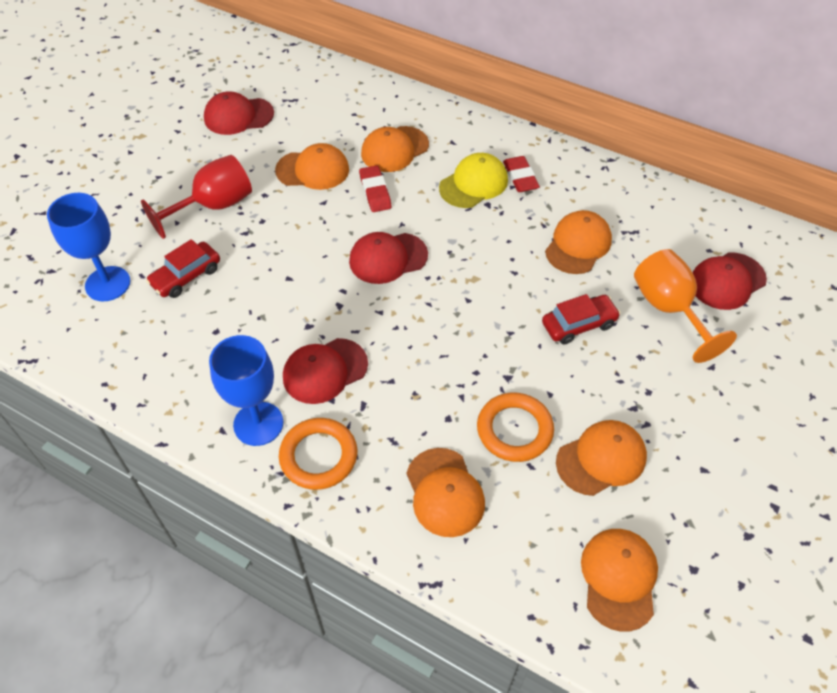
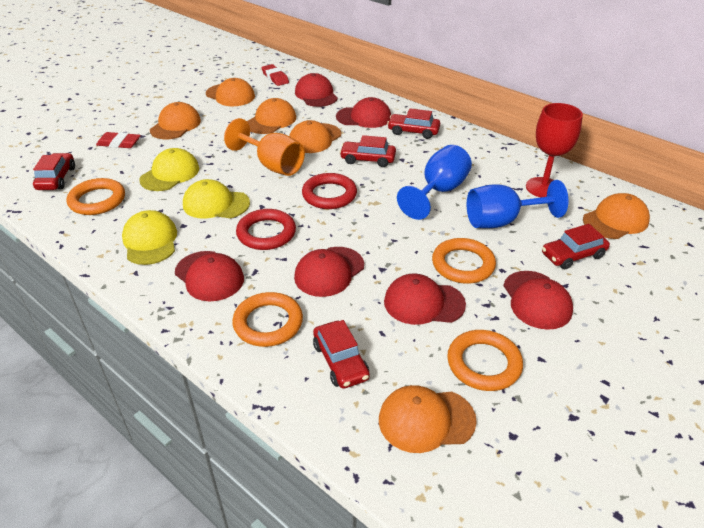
orange ring: [279,418,357,490] [477,393,554,462] = 2 -> [67,178,125,215] [232,292,303,347] [432,238,496,284] [447,330,523,391] = 4
red cap: [204,91,274,135] [283,338,368,404] [349,232,428,284] [692,252,767,310] = 4 -> [175,251,244,301] [294,247,364,297] [295,73,338,107] [336,97,391,128] [384,274,466,325] [503,271,573,330] = 6
red car: [146,239,220,298] [542,294,621,345] = 2 -> [33,153,75,190] [313,320,370,389] [339,135,396,167] [387,108,440,139] [542,224,610,269] = 5
red ring: none = 0 -> [236,209,296,250] [302,173,357,209] = 2
yellow cap: [439,153,508,208] = 1 -> [122,210,177,265] [139,148,199,191] [183,179,250,219] = 3

